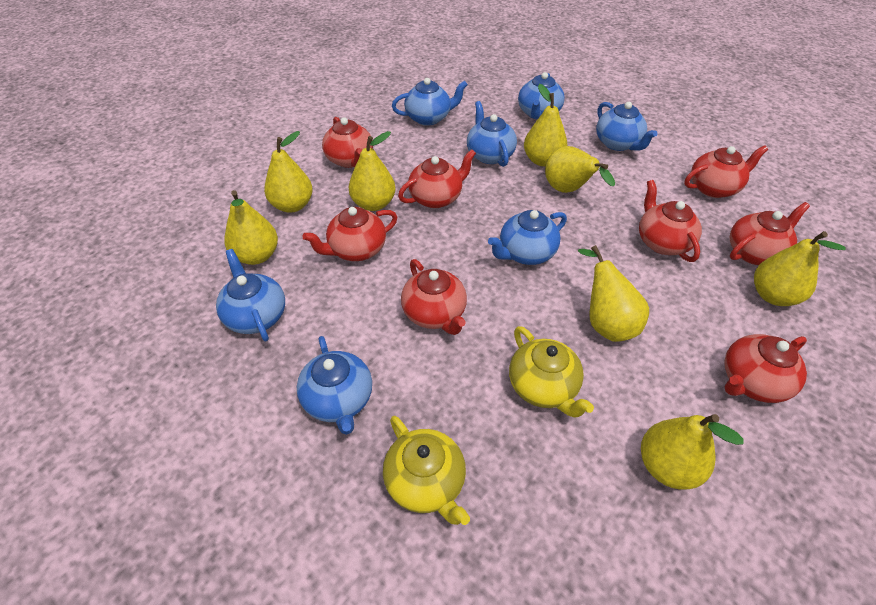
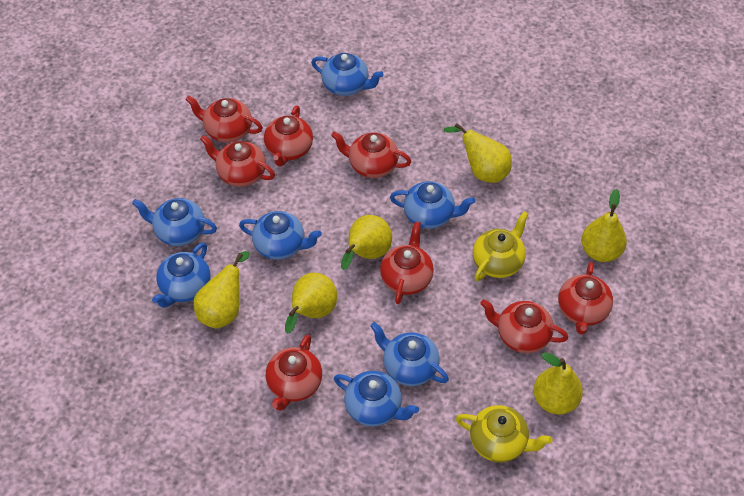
yellow pear: [225,190,278,265] [264,131,313,213] [349,131,396,211] [524,84,568,166] [545,146,615,193] [578,245,649,342] [641,414,744,489] [754,231,846,306] = 8 -> [193,251,250,328] [285,273,337,334] [341,215,392,270] [444,123,512,183] [533,352,583,415] [581,189,627,262] = 6

